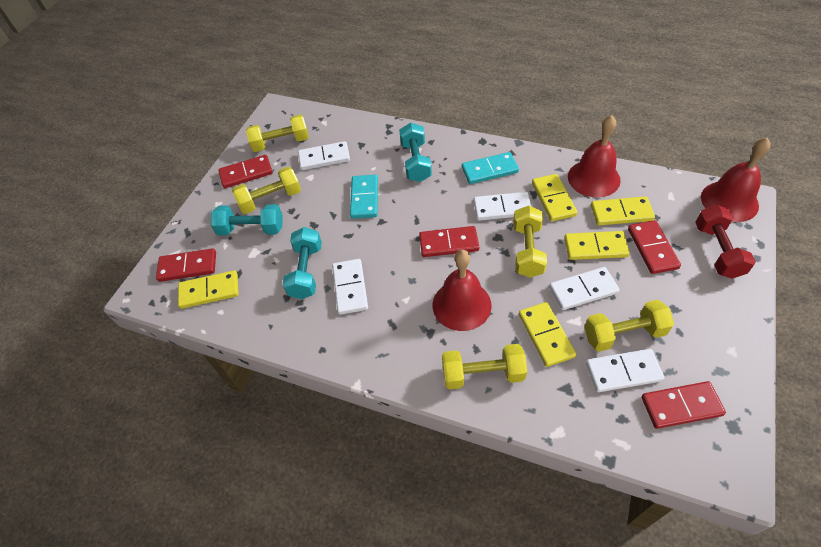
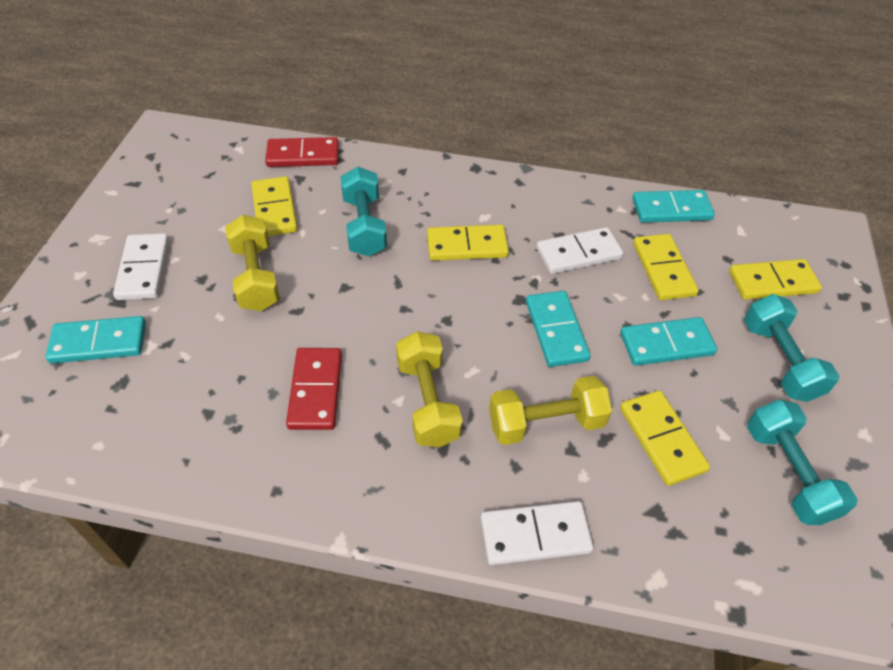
red bell: [432,250,492,331] [568,115,621,197] [701,138,771,222] = 3 -> none = 0
red domino: [156,248,216,282] [218,155,273,188] [419,226,479,257] [628,220,681,274] [641,381,726,429] = 5 -> [265,137,339,167] [286,348,342,430] = 2
red dumbbell: [695,205,756,279] = 1 -> none = 0
turquoise domino: [350,175,378,219] [462,152,519,184] = 2 -> [45,316,146,363] [526,291,591,367] [620,317,717,366] [632,190,715,223] = 4
white domino: [298,141,350,170] [332,259,368,315] [474,192,531,221] [549,267,620,310] [586,349,664,392] = 5 -> [113,233,169,300] [480,501,593,565] [536,227,624,274] = 3
yellow dumbbell: [232,167,301,214] [246,115,309,152] [442,344,527,390] [513,206,547,278] [584,300,674,352] = 5 -> [225,215,280,311] [396,331,463,447] [489,376,612,445] = 3

